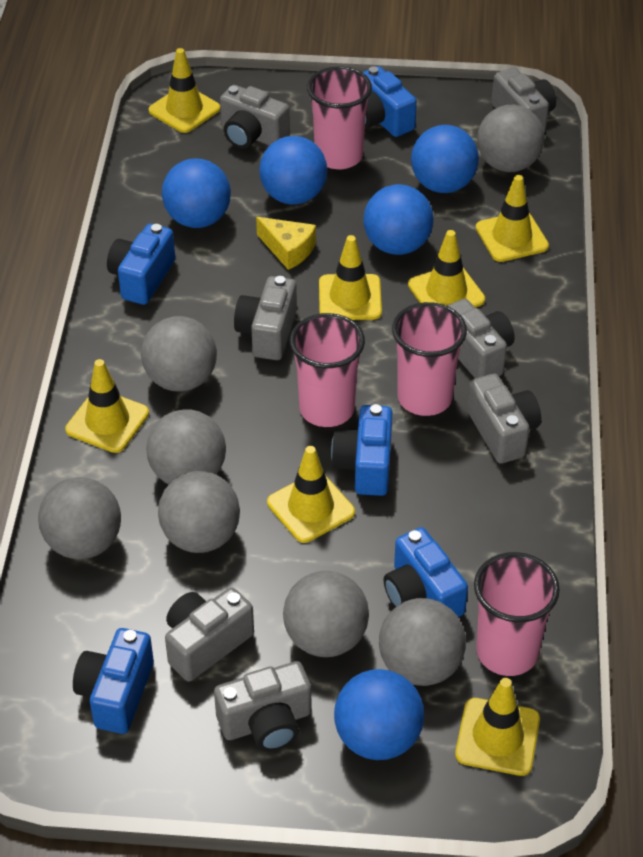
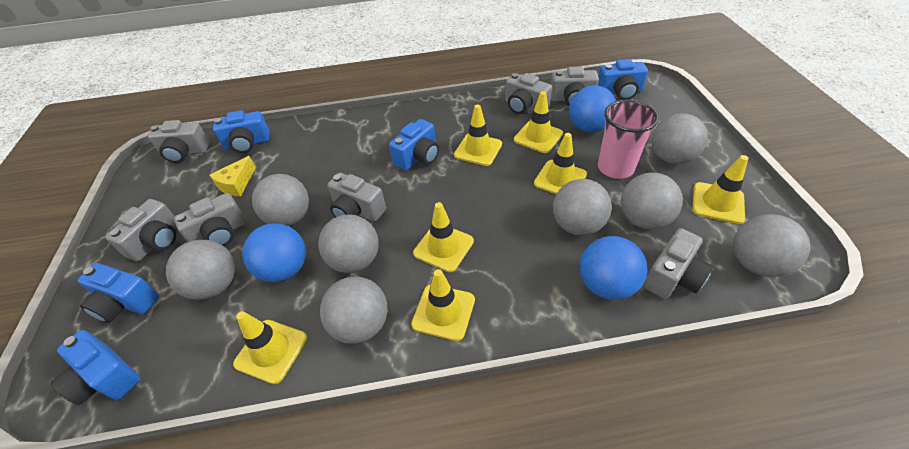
blue ball: [162,158,231,228] [259,136,327,205] [334,669,424,760] [363,184,433,255] [411,125,479,193] = 5 -> [242,224,306,282] [569,85,616,133] [579,236,647,300] = 3
grey ball: [38,477,121,559] [141,316,217,392] [146,410,226,484] [158,471,240,553] [283,571,369,657] [379,598,466,686] [477,105,544,172] = 7 -> [166,240,235,300] [252,174,309,226] [318,214,379,273] [320,276,388,344] [553,179,612,236] [621,173,683,229] [652,113,708,164] [733,214,810,277] = 8
pink cup: [290,313,365,427] [307,66,372,169] [392,302,467,416] [474,552,560,676] = 4 -> [598,100,659,179] = 1

